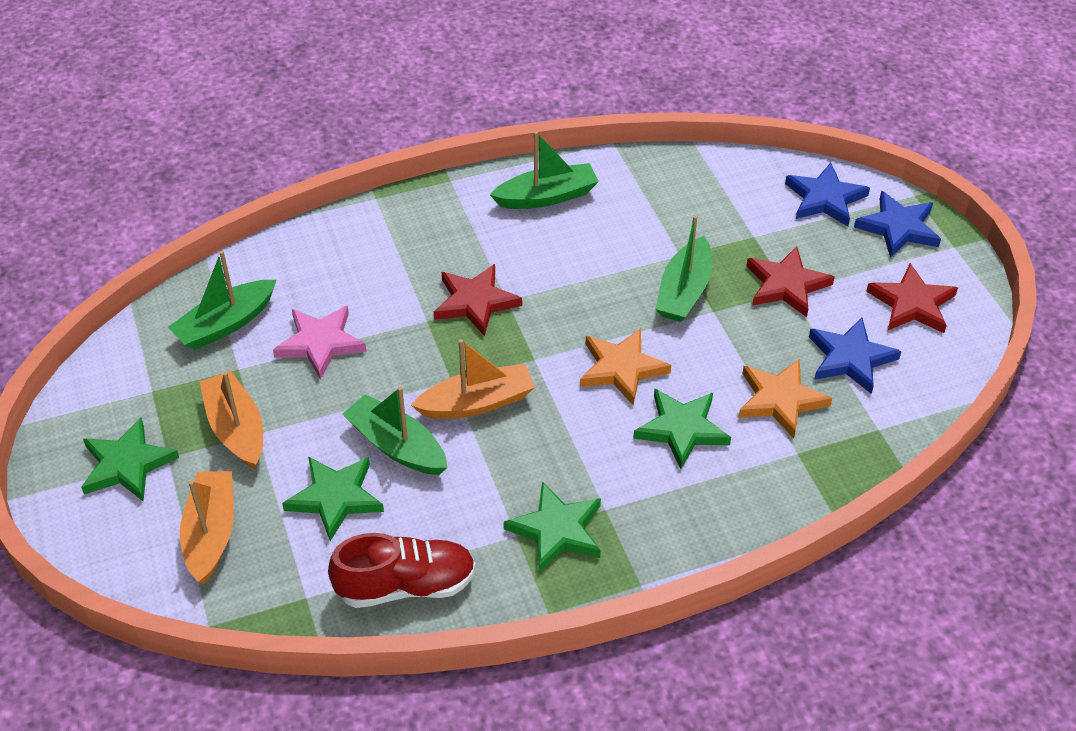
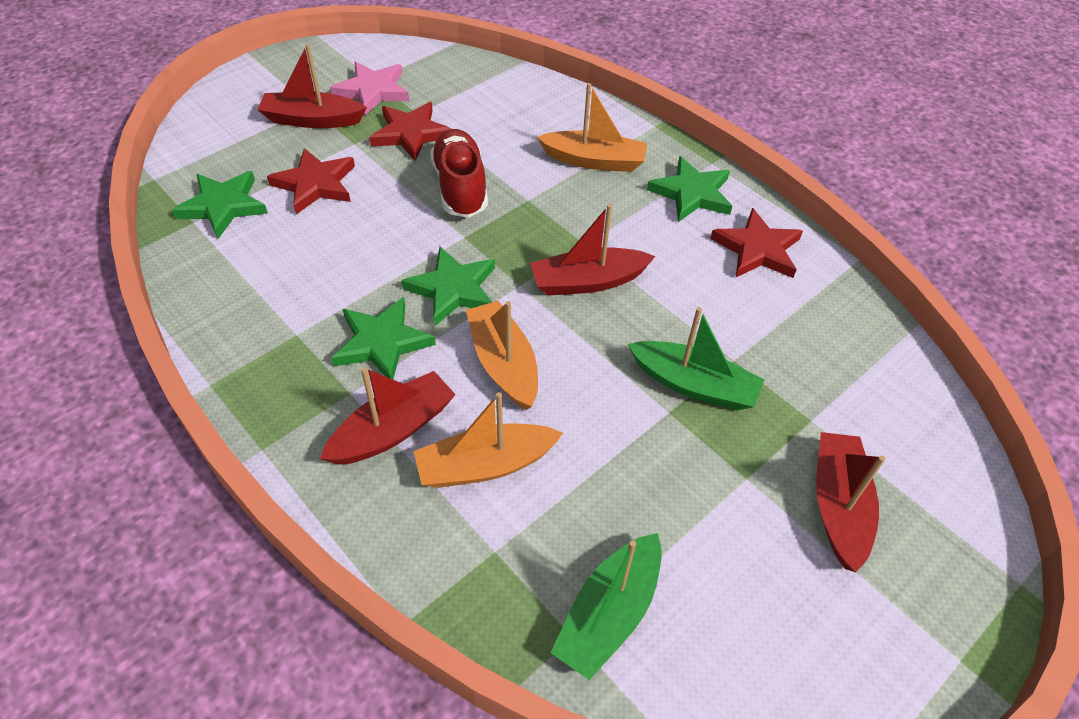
blue star: [785,163,870,226] [809,317,901,394] [854,191,941,258] = 3 -> none = 0
green boat: [168,251,276,350] [343,387,448,475] [490,131,599,209] [655,215,712,322] = 4 -> [550,533,662,680] [628,307,765,411] = 2
orange star: [580,328,671,405] [738,359,832,438] = 2 -> none = 0
red boat: none = 0 -> [257,44,367,128] [320,367,456,465] [530,204,655,296] [816,432,885,572] = 4

